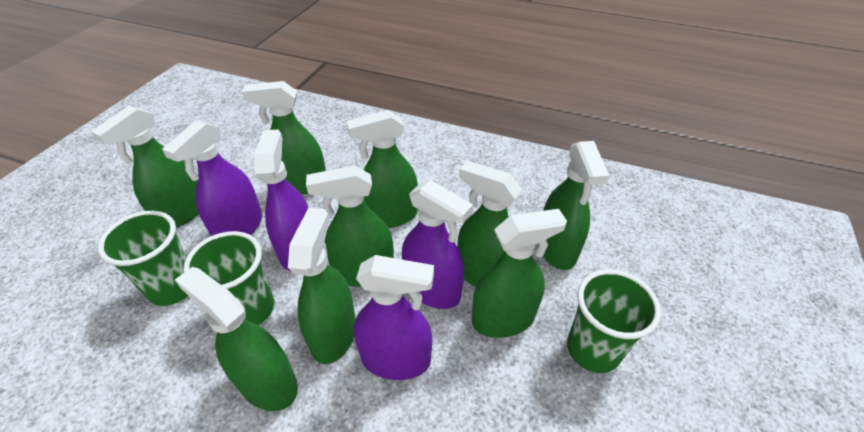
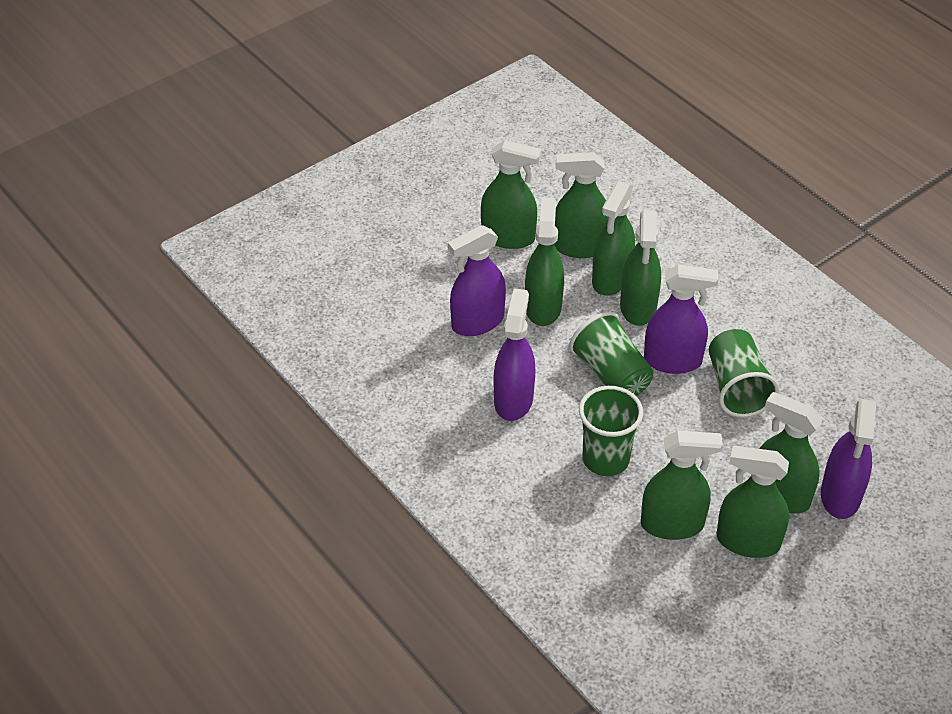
green spray bottle: [91,106,199,228] [175,267,298,411] [242,81,326,195] [288,208,356,364] [306,165,394,287] [346,110,418,228] [457,160,522,287] [472,209,567,338] [538,141,609,270] = 9 -> [481,140,541,249] [525,197,564,326] [554,152,609,258] [592,181,635,296] [620,210,661,326] [641,430,723,540] [717,446,789,558] [759,392,822,514] = 8

